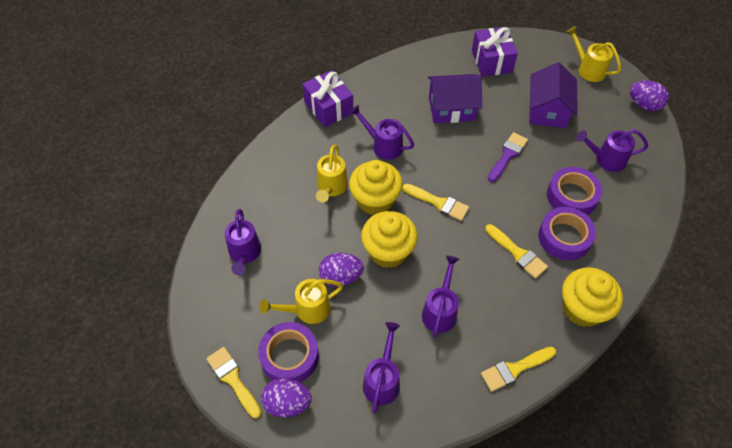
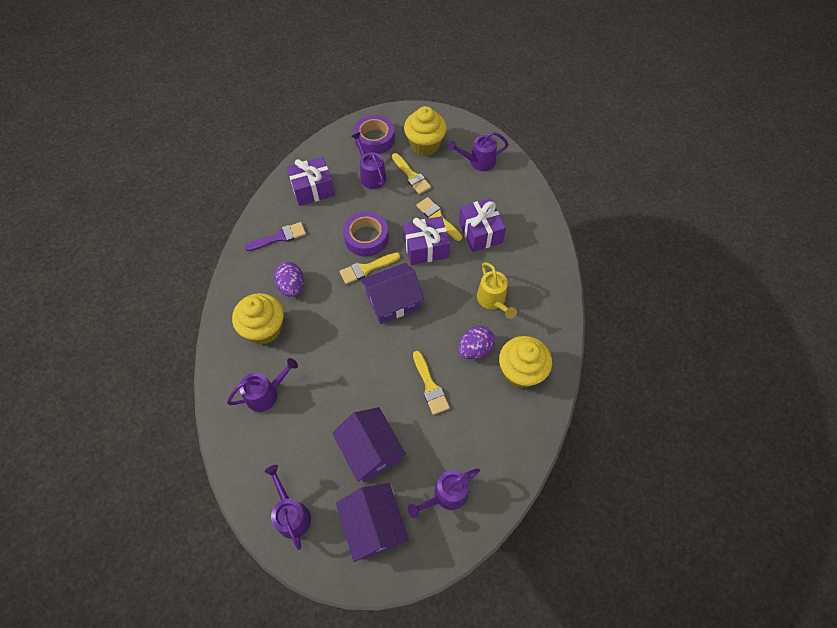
purple egg: [261,378,312,417] [319,253,364,287] [630,80,669,111] = 3 -> [274,262,304,297] [458,326,495,359] = 2
purple gift: [302,70,353,127] [472,27,518,77] = 2 -> [287,157,335,206] [403,216,450,265] [459,198,506,252] = 3
purple house: [428,74,482,123] [529,62,578,128] = 2 -> [332,407,406,482] [336,483,409,562] [361,263,424,324] = 3
purple tape: [258,322,319,382] [538,207,596,261] [547,167,602,215] = 3 -> [343,212,389,257] [354,115,395,154] = 2
yellow watering can: [260,279,343,324] [316,145,348,203] [566,26,621,82] = 3 -> [477,262,517,319] = 1

